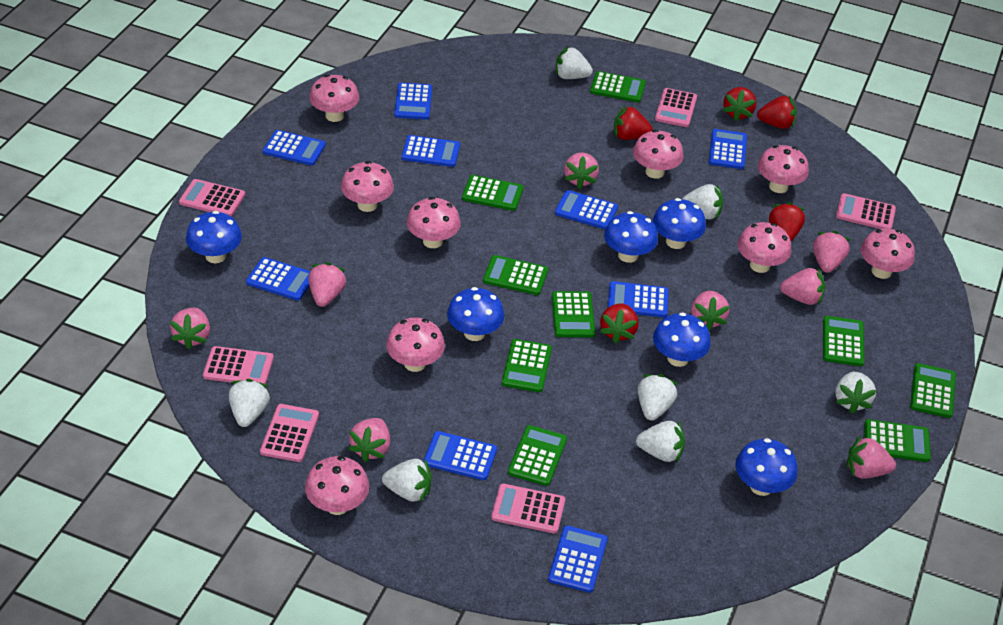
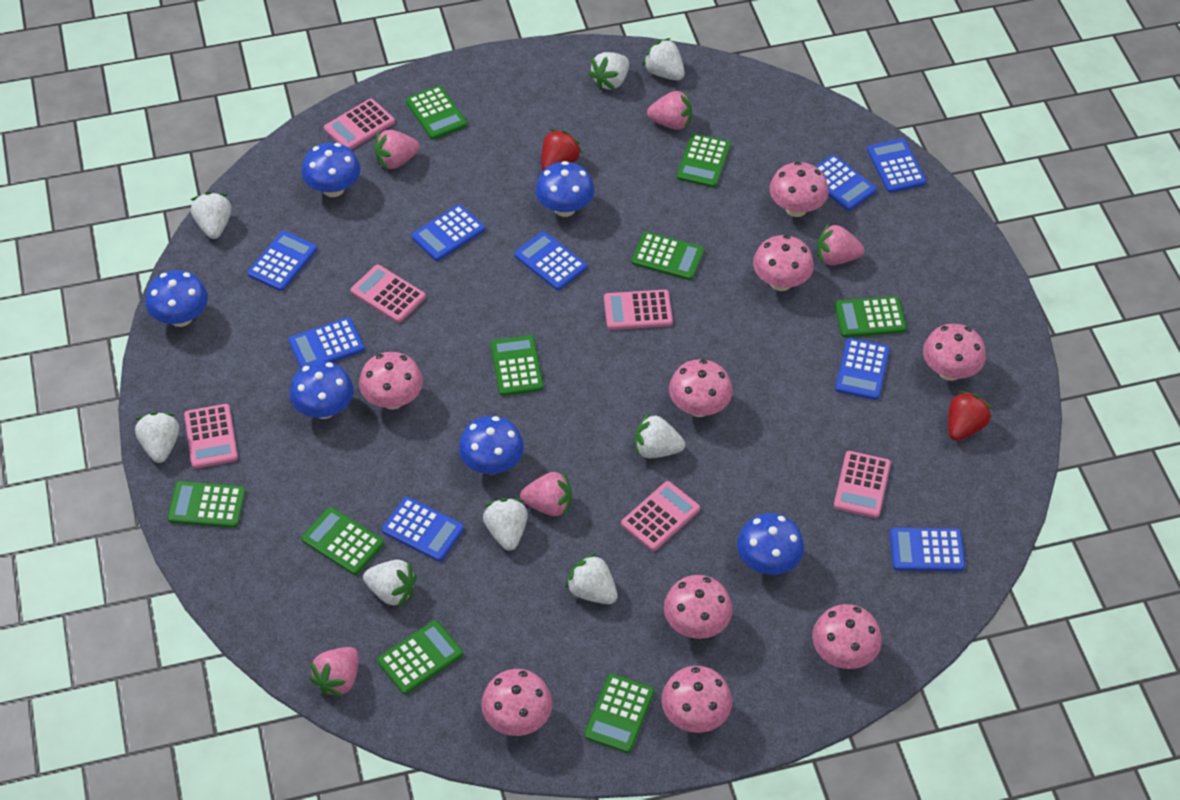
pink strawberry: [170,308,210,349] [309,262,347,307] [348,418,390,462] [564,152,599,189] [691,291,730,330] [780,268,825,305] [813,231,850,273] [847,436,896,479] = 8 -> [309,647,359,698] [374,130,420,170] [520,470,572,516] [647,90,692,130] [817,223,865,265] = 5
red strawberry: [600,303,638,344] [614,106,653,140] [723,87,756,121] [757,96,797,129] [769,202,805,241] = 5 -> [542,129,582,170] [948,391,992,441] = 2
white strawberry: [229,379,270,427] [382,459,432,502] [556,46,593,79] [636,421,685,462] [638,374,678,420] [682,184,723,219] [835,372,877,414] = 7 -> [135,412,179,463] [190,192,231,239] [363,560,417,608] [483,498,528,551] [565,553,618,604] [588,52,629,90] [635,412,685,458] [642,38,685,80] = 8

